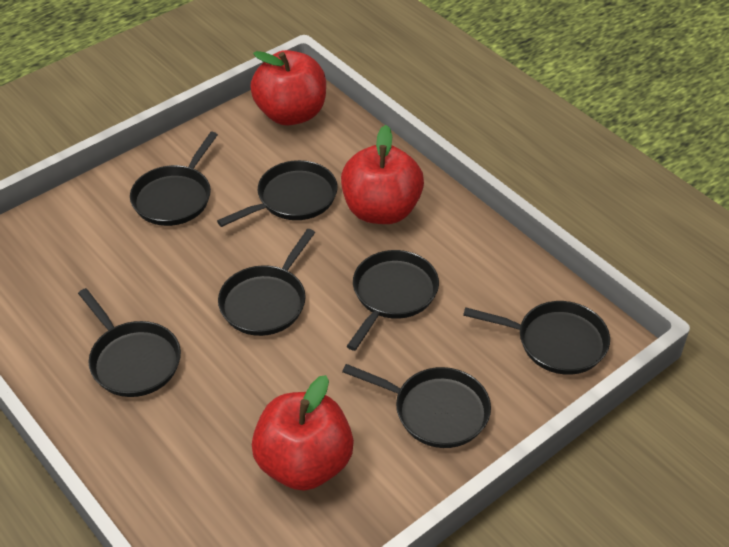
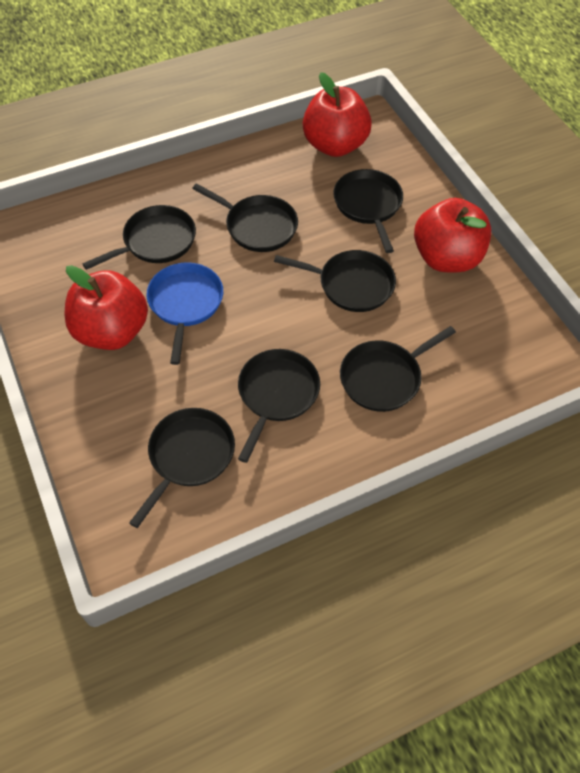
blue pan: none = 0 -> [147,262,223,365] = 1

